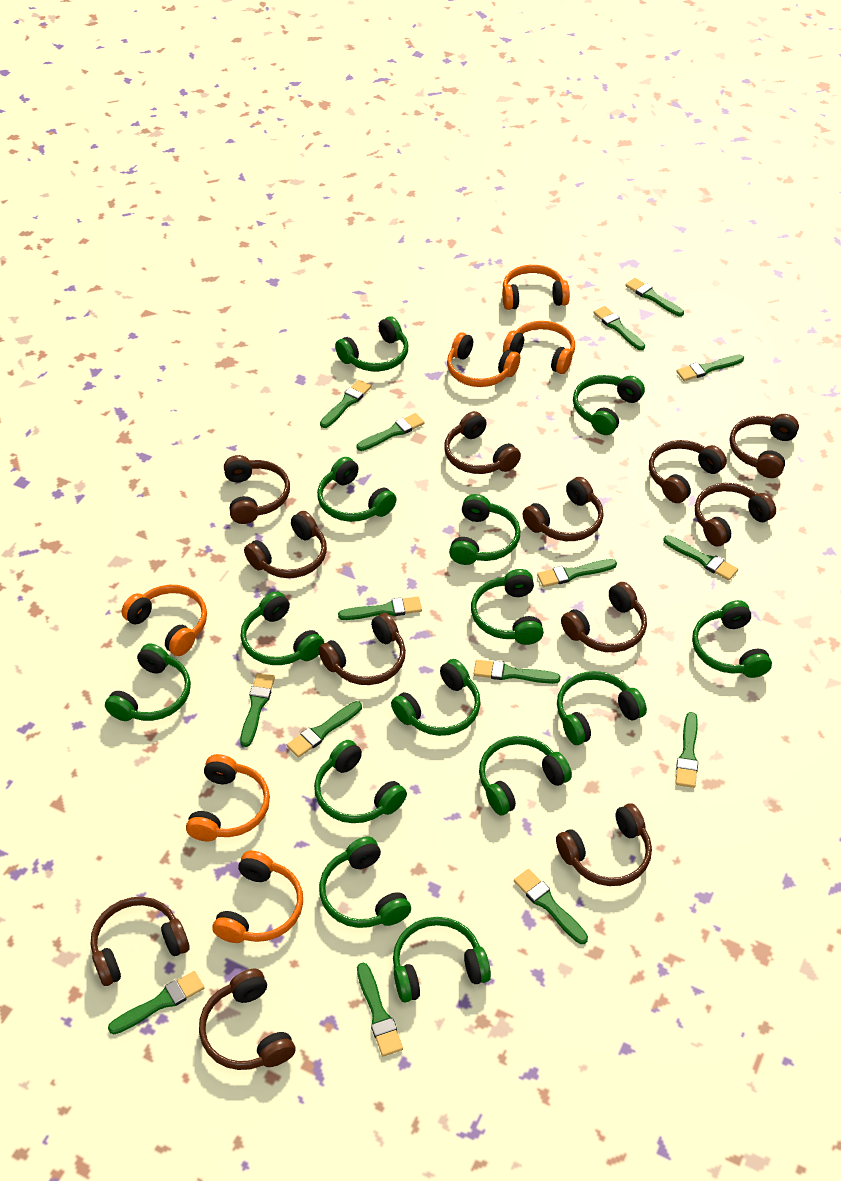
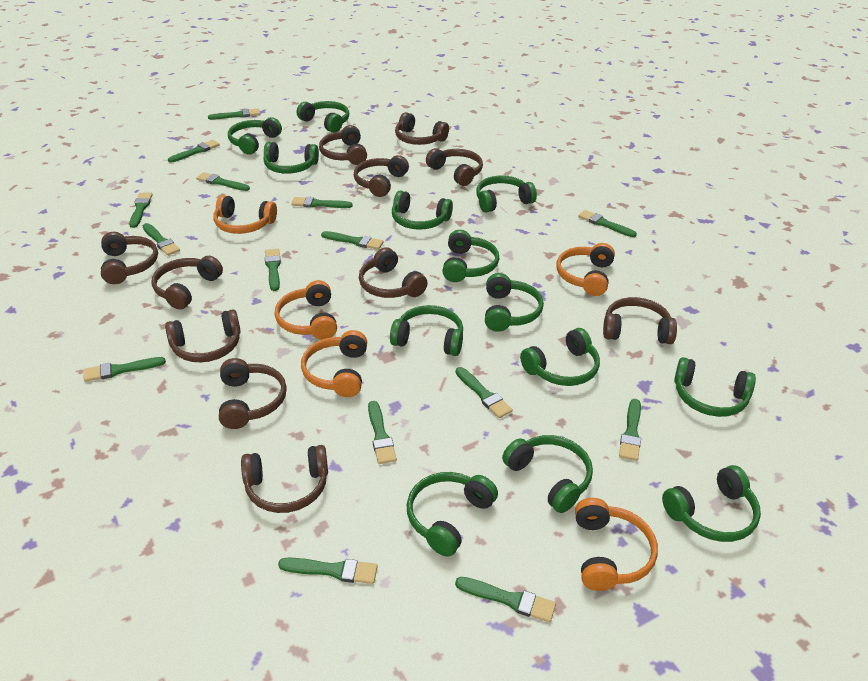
brown headphones: [91,897,190,986] [199,969,295,1070] [224,455,290,524] [244,511,327,578] [319,613,406,685] [444,411,521,474] [523,477,604,541] [556,803,652,886] [561,582,647,652] [649,440,727,503] [695,483,776,547] [730,414,799,478] = 12 -> [101,232,158,284] [152,256,223,310] [165,309,241,362] [219,358,287,429] [241,445,328,513] [319,125,367,165] [354,155,409,197] [359,247,428,298] [395,112,449,145] [426,148,483,186] [603,297,677,344] = 11
green headphones: [105,643,191,721] [240,591,324,665] [314,740,407,823] [317,457,397,522] [319,837,411,928] [335,316,408,371] [391,659,481,736] [393,917,491,1002] [449,494,521,565] [471,569,544,645] [479,736,572,815] [557,671,647,745] [573,375,645,435] [692,600,772,678] = 14 -> [228,117,282,155] [263,142,319,174] [297,101,349,133] [390,305,463,356] [392,190,453,230] [407,472,498,557] [442,230,499,282] [476,176,537,213] [485,273,544,332] [502,435,593,513] [520,328,600,386] [662,465,761,542] [674,357,756,417] = 13
orange headphones: [121,585,207,656] [186,754,270,841] [212,851,303,943] [447,332,520,387] [502,265,570,310] [503,321,575,374] = 6 -> [213,195,277,234] [275,280,337,340] [301,330,367,397] [556,243,615,296] [575,498,658,591] = 5

